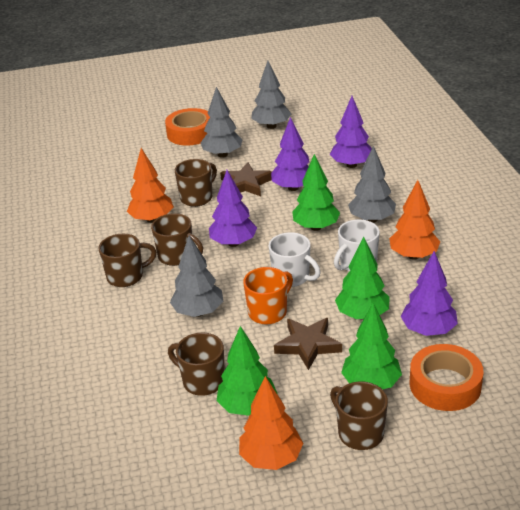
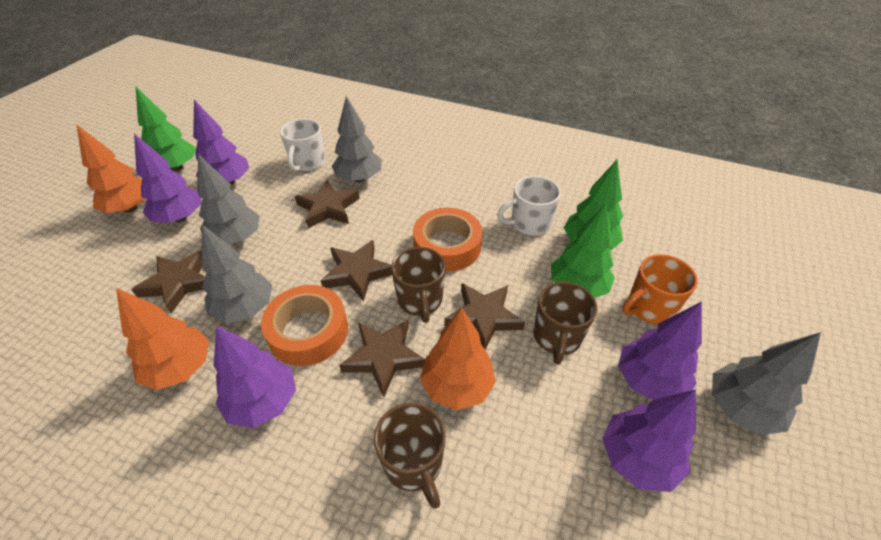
brown mug: [98,234,156,287] [151,213,203,266] [168,333,225,396] [175,159,217,207] [330,381,388,450] = 5 -> [374,403,446,509] [391,247,446,323] [534,282,598,365] = 3
brown star: [220,162,272,196] [274,318,342,370] = 2 -> [131,251,205,313] [295,180,360,228] [321,240,392,301] [339,320,425,397] [444,283,525,349] = 5
green tree: [217,326,277,416] [292,154,340,231] [335,236,390,320] [341,303,402,389] = 4 -> [135,86,196,172] [551,203,615,298] [564,160,623,250] = 3
purple tree: [209,170,257,247] [271,117,309,191] [330,96,372,168] [400,251,458,336] = 4 -> [134,134,202,223] [193,100,249,185] [213,325,296,428] [602,389,696,492] [618,302,702,400] = 5

